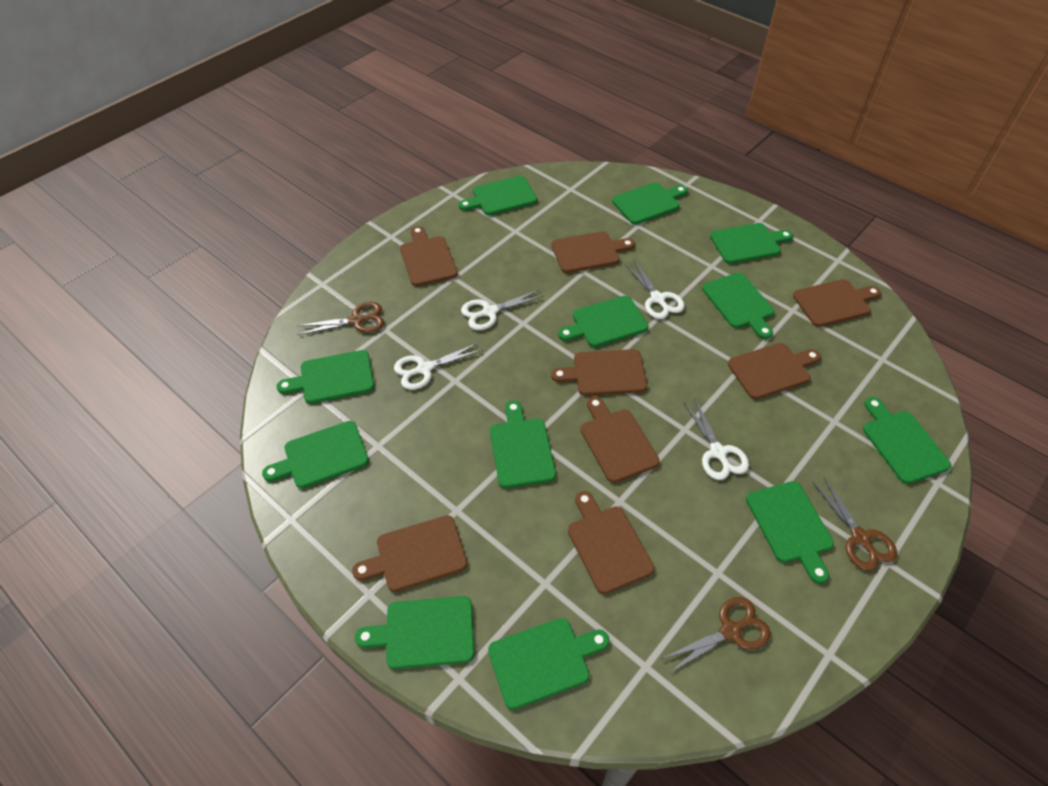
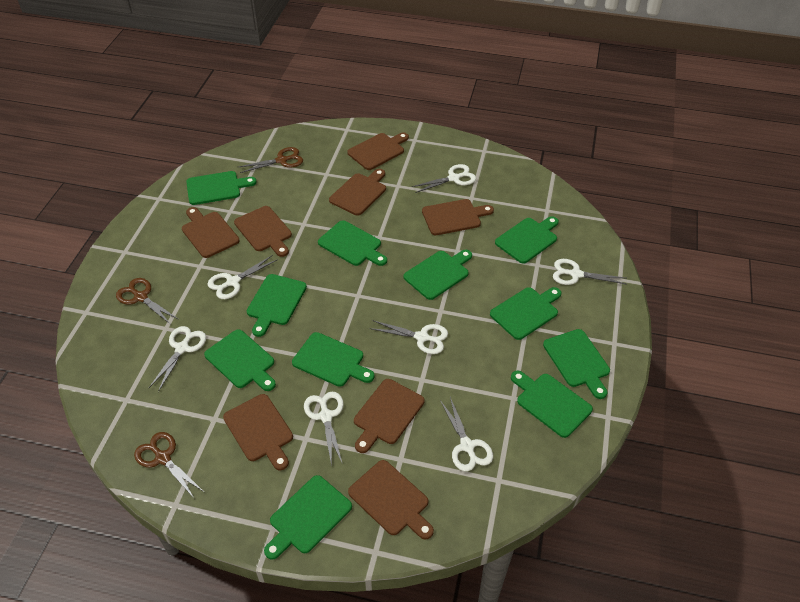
green cutting board: [262,421,369,488] [277,350,374,404] [355,596,474,669] [459,176,537,215] [488,618,610,710] [490,400,556,488] [558,296,649,347] [612,182,688,224] [702,273,774,339] [710,223,793,264] [746,481,834,584] [863,397,951,484] = 12 -> [186,171,256,205] [204,329,276,391] [247,274,307,337] [264,475,352,560] [292,332,375,387] [318,220,387,266] [403,250,472,300] [490,287,561,340] [495,216,559,264] [511,371,593,438] [543,329,610,399] = 11
white scissors: [394,343,483,390] [461,289,545,330] [624,260,685,319] [684,399,749,480] = 4 -> [149,326,206,392] [208,255,278,299] [304,392,344,466] [369,320,448,354] [411,164,476,193] [440,397,493,471] [553,259,627,285] = 7

